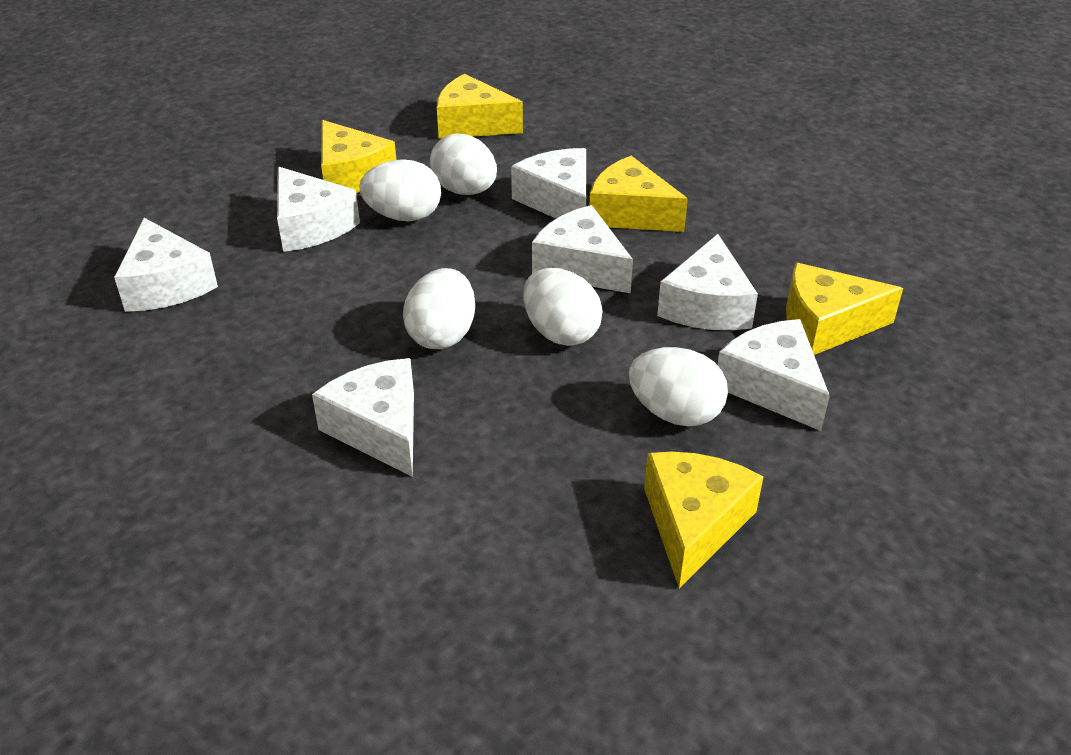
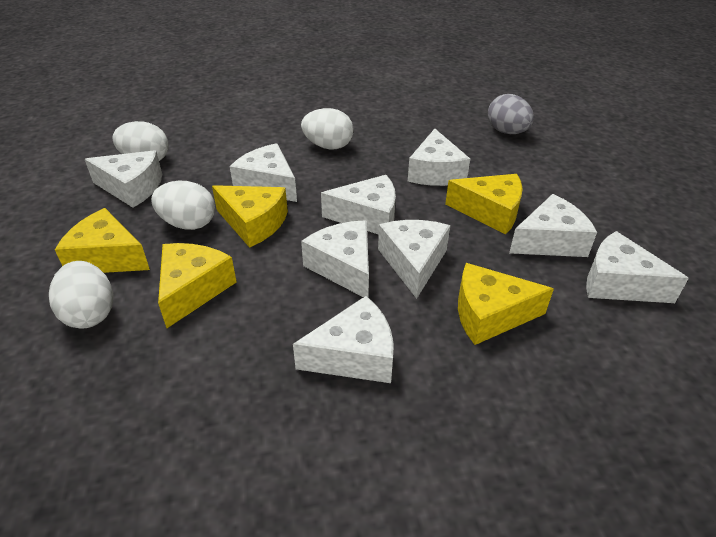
grey egg: none = 0 -> [488,94,534,134] = 1
white cheese: [114,218,218,312] [277,167,360,252] [312,358,414,477] [511,148,586,219] [532,205,633,293] [657,234,758,330] [717,319,830,431] = 7 -> [85,150,162,208] [230,143,297,202] [293,296,394,383] [301,220,369,297] [321,175,396,235] [378,220,450,299] [408,129,470,186] [509,194,597,257] [586,231,689,303] = 9
white egg: [359,159,441,221] [403,268,475,349] [430,133,497,195] [523,268,603,346] [628,347,728,426] = 5 -> [49,261,113,329] [113,121,168,161] [151,181,215,230] [301,108,354,150] = 4

